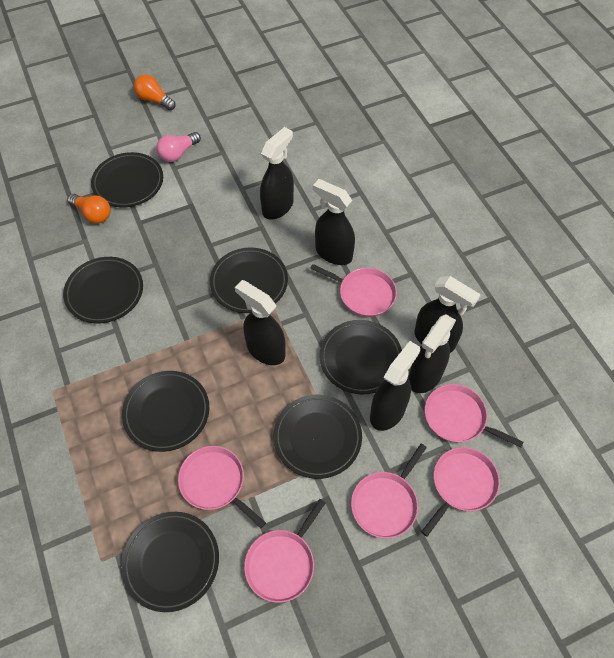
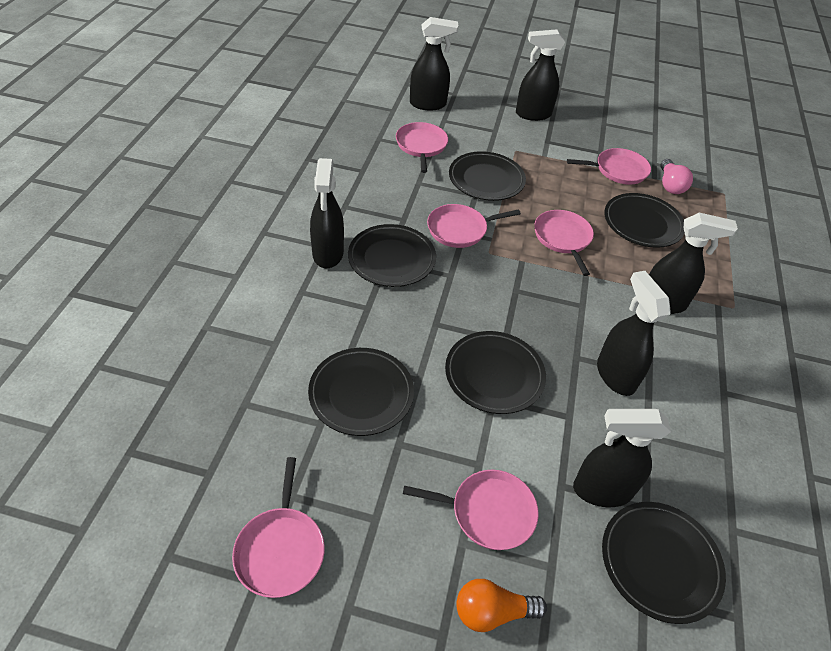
black plate: [63,257,143,323] [91,152,163,207] [121,512,219,612] [122,371,209,452] [210,247,288,313] [273,395,362,479] [319,320,402,394] = 7 -> [308,348,414,436] [348,224,436,287] [445,331,546,414] [449,151,526,201] [602,502,726,624] [604,193,685,248] = 6
orange light bulb: [68,194,110,224] [134,74,175,110] = 2 -> [456,579,547,632] = 1

